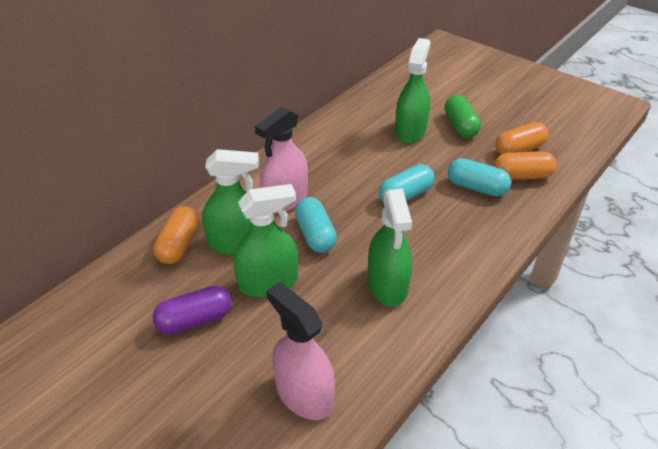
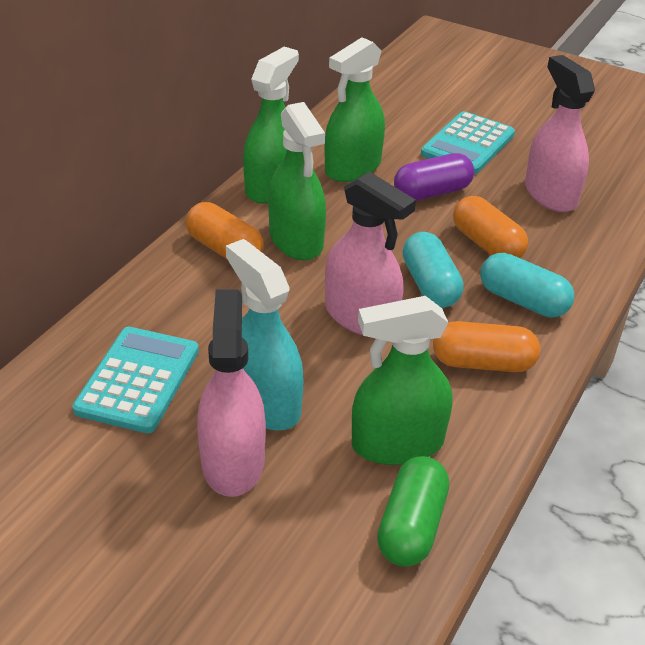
pink spray bottle: [255,107,308,213] [266,282,335,420] = 2 -> [197,289,266,497] [325,172,416,335] [525,55,595,212] = 3
turquoise calculator: none = 0 -> [72,327,199,433] [421,111,515,174] = 2
turquoise capsule: [295,197,337,253] [379,164,435,203] [448,158,511,196] = 3 -> [402,232,464,308] [480,253,574,318] = 2
turquoise spray bottle: none = 0 -> [226,239,304,430] = 1

